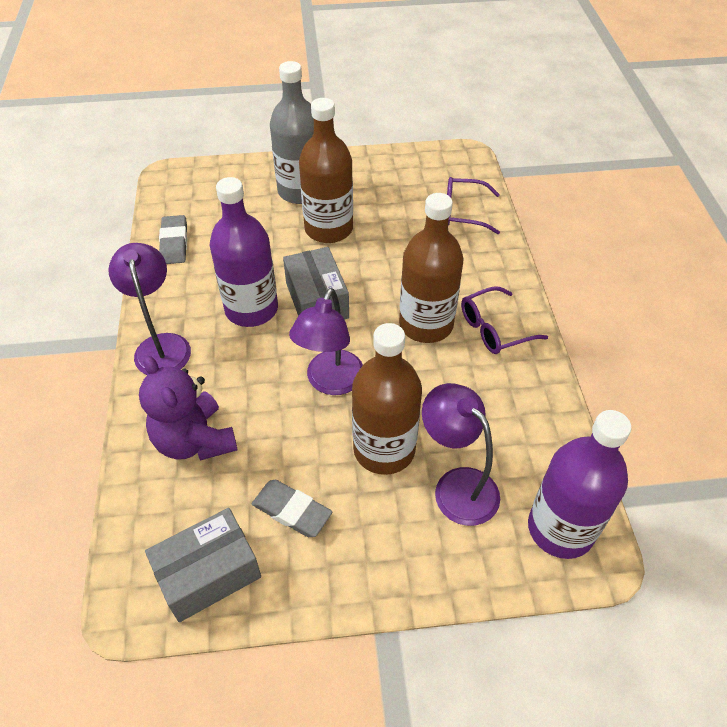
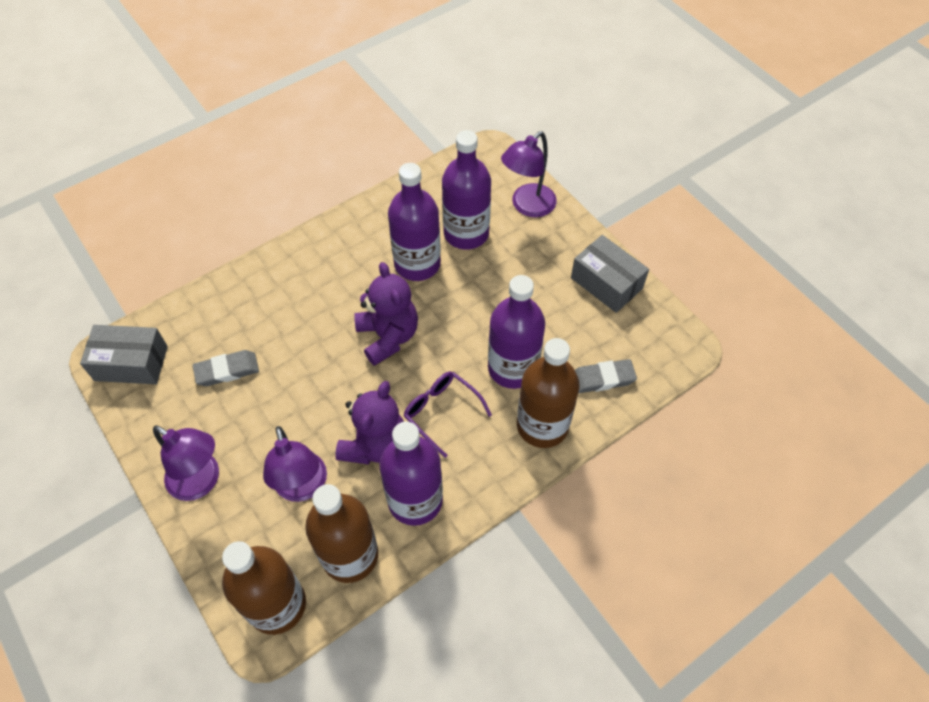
grey bottle: [270,61,314,204] = 1 -> none = 0
purple bottle: [210,177,278,327] [528,410,631,559] = 2 -> [380,422,443,526] [388,163,441,281] [442,130,491,250] [488,275,545,389] = 4
purple glasses: [447,177,500,234] [461,286,548,354] = 2 -> [404,371,492,458] = 1
purple teddy bear: [139,355,237,460] = 1 -> [335,381,404,464] [354,262,418,366] = 2

